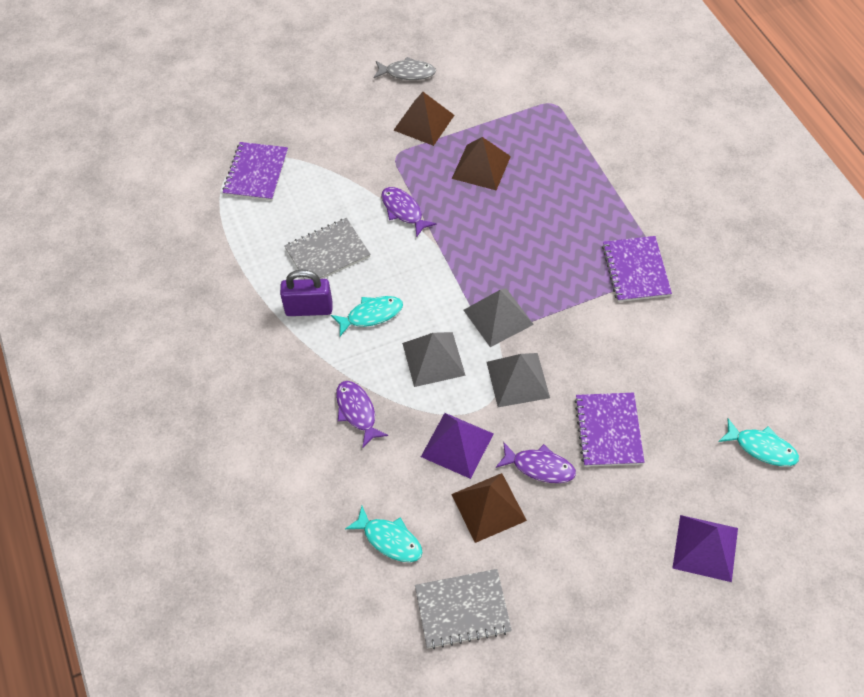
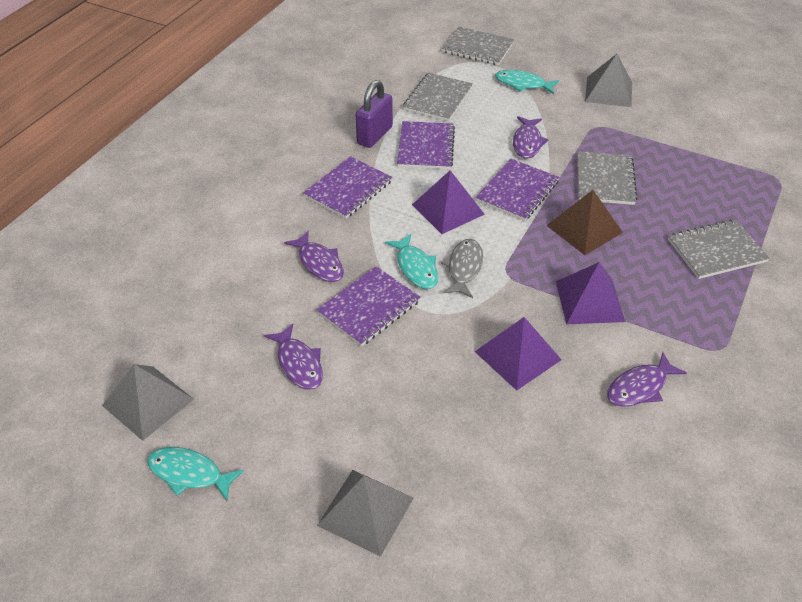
brown pyramid: [394,92,455,146] [451,473,527,543] [452,137,511,190] = 3 -> [546,190,623,255] = 1
grey notebook: [284,218,371,279] [415,569,512,649] = 2 -> [403,73,473,122] [442,27,515,65] [577,151,638,205] [668,219,770,279] = 4
purple fish: [336,381,388,448] [381,187,437,237] [496,442,576,483] = 3 -> [264,324,323,390] [284,231,344,282] [513,116,549,159] [607,352,687,407] = 4
purple notebook: [222,142,288,201] [574,393,645,467] [602,236,672,302] = 3 -> [303,156,393,219] [317,266,421,346] [397,121,455,169] [476,159,559,221] = 4
purple pyramid: [421,413,494,479] [672,515,738,582] = 2 -> [412,170,485,234] [475,317,562,391] [556,262,625,324] = 3

